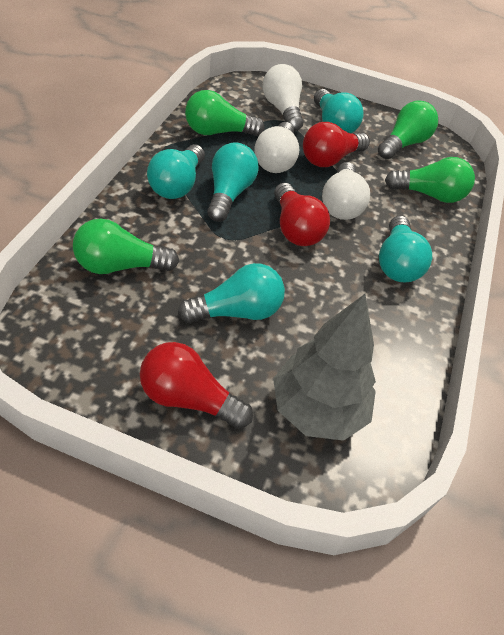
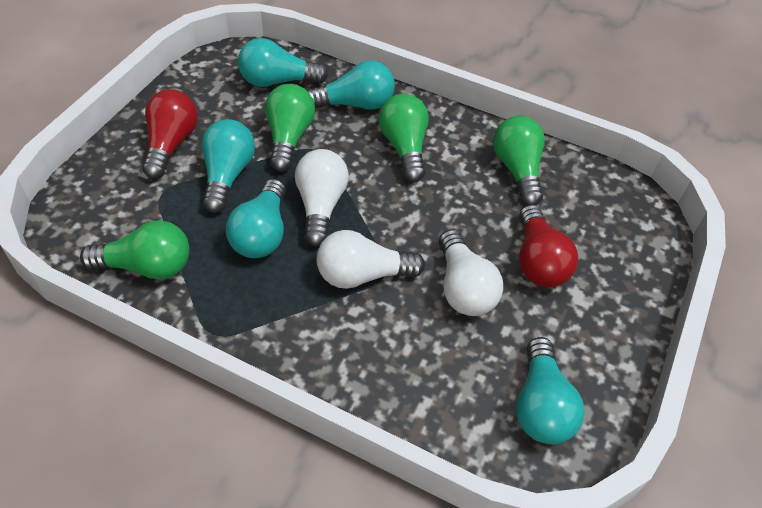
grey tree: [273,294,376,441] = 1 -> none = 0
red light bulb: [140,342,253,429] [274,183,330,246] [303,122,370,167] = 3 -> [142,89,198,179] [519,204,578,287] = 2

